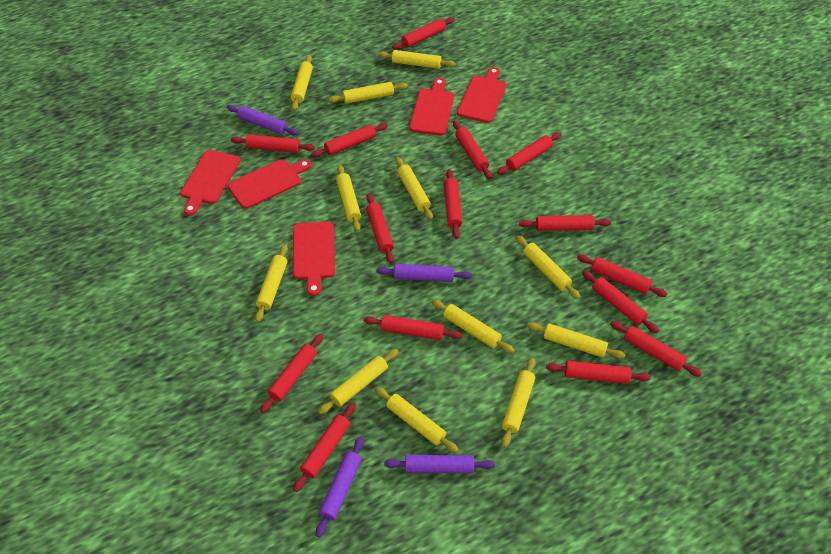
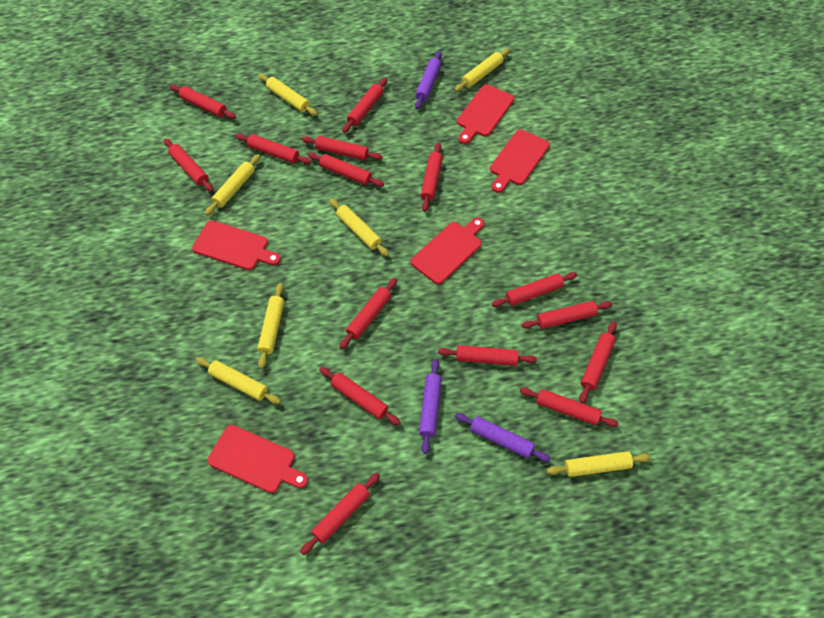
purple rolling pin: [227,105,298,136] [316,436,364,538] [376,264,472,282] [384,455,495,473] = 4 -> [415,51,442,109] [419,359,442,454] [455,413,551,462] = 3
yellow rolling pin: [255,244,288,322] [291,55,313,111] [318,349,399,414] [328,82,408,104] [336,165,361,232] [375,387,459,453] [378,50,456,69] [396,157,433,220] [432,299,515,354] [501,358,536,448] [516,235,580,299] [527,322,625,359] = 12 -> [196,357,281,404] [205,154,260,216] [258,74,318,116] [258,283,284,369] [329,199,389,256] [454,48,510,92] [547,451,651,477] = 7

